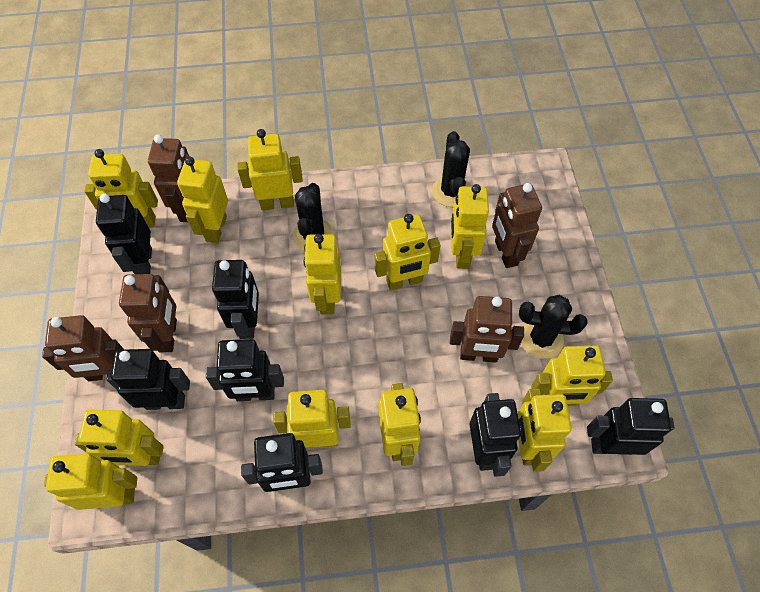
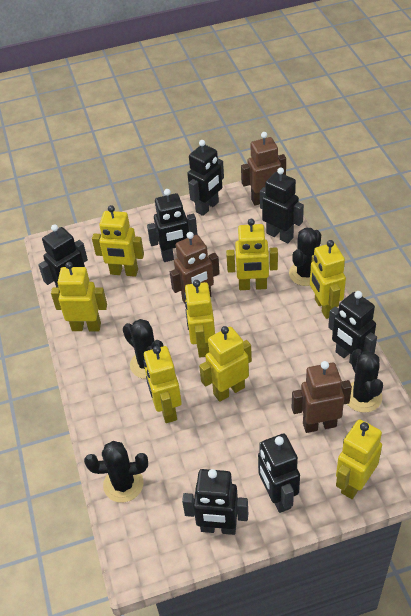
black cactus: [293,183,334,251] [432,131,470,207] [519,295,588,359] = 3 -> [84,441,148,502] [123,319,164,379] [289,227,321,286] [347,349,383,413] = 4
brown robot: [42,315,124,381] [119,274,177,352] [148,134,190,222] [450,296,524,363] [492,183,542,268] = 5 -> [170,232,220,304] [241,132,286,206] [292,361,352,433] = 3
yellow robot: [44,453,137,510] [75,409,164,466] [84,149,158,227] [177,157,228,243] [237,129,303,210] [273,390,351,448] [303,234,341,315] [375,214,441,290] [379,383,421,466] [451,184,489,269] [518,388,572,472] [531,346,613,406] = 12 -> [51,262,107,331] [92,205,144,277] [144,346,182,423] [184,280,215,358] [199,326,252,402] [226,219,278,290] [310,240,346,319] [336,419,382,499] = 8

